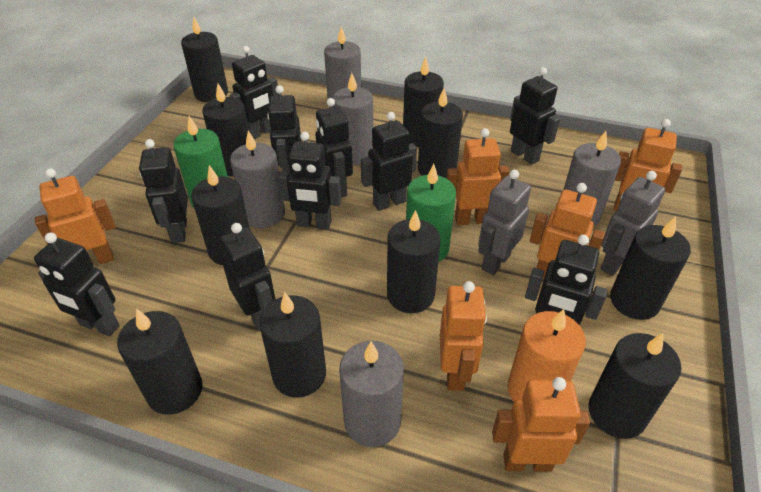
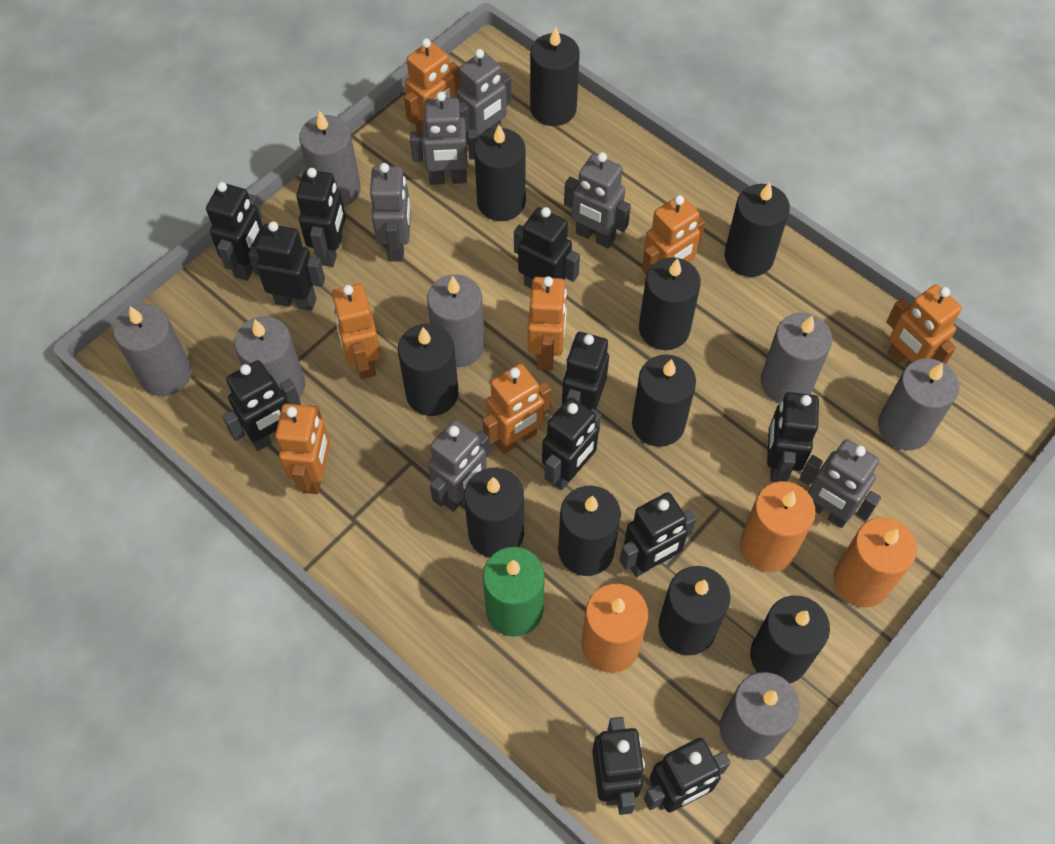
black robot: [34,233,120,336] [139,139,188,243] [219,223,275,331] [230,46,279,139] [267,85,302,173] [277,132,341,229] [316,98,353,198] [361,112,417,211] [510,67,560,165] [525,235,608,324] = 10 -> [206,182,263,281] [222,360,301,451] [248,221,325,311] [296,168,346,267] [514,207,580,289] [542,397,601,490] [562,332,609,410] [592,717,645,815] [620,492,696,577] [644,738,730,812] [767,392,819,482] = 11
green candle: [173,116,228,207] [406,164,456,262] = 2 -> [483,547,545,637] = 1
grey candle: [230,130,285,228] [324,27,361,107] [333,73,373,165] [339,341,404,447] [563,131,621,226] = 5 -> [113,304,191,396] [234,316,305,398] [299,111,361,207] [427,275,485,367] [720,672,800,760] [761,313,832,404] [878,358,959,451] = 7
grey robot: [478,170,531,275] [600,171,665,276] = 2 -> [370,163,411,262] [410,92,479,185] [428,420,490,512] [456,49,511,145] [564,152,631,248] [799,439,881,528] = 6
orange candle: [507,309,586,402] = 1 -> [582,584,648,673] [740,481,816,572] [833,517,917,608] = 3
orange robot: [35,168,116,264] [440,281,487,391] [446,128,510,225] [492,377,590,472] [530,183,605,278] [614,119,683,211] = 6 -> [275,404,330,494] [331,284,381,379] [404,38,461,137] [482,364,552,454] [528,276,567,371] [642,195,706,275] [886,284,962,368] = 7

